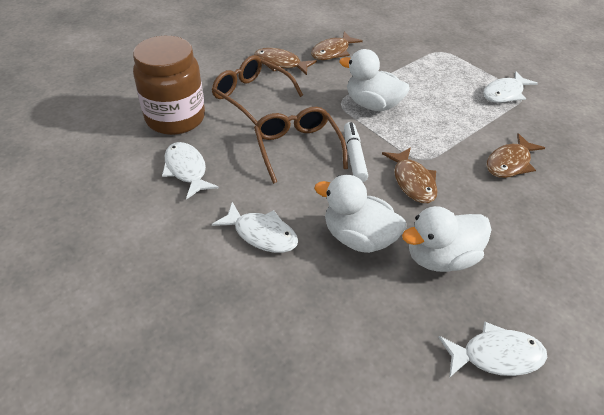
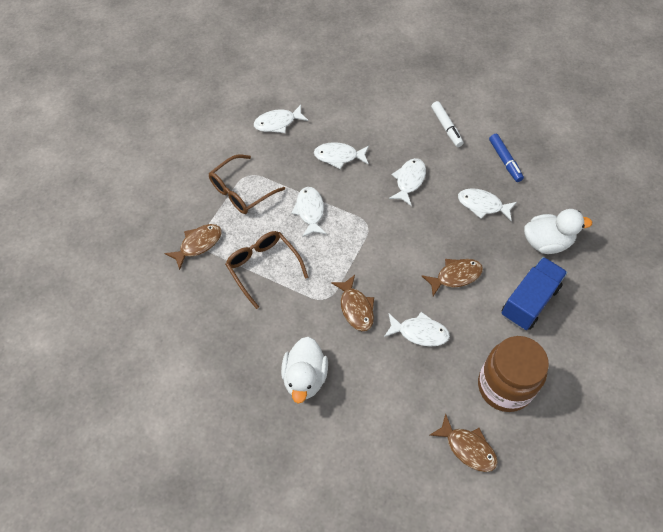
blue marker: none = 0 -> [489,134,524,182] = 1
blue truck: none = 0 -> [502,257,567,330] = 1
white duck: [314,175,406,253] [339,49,410,111] [402,206,492,272] = 3 -> [281,337,328,403] [524,209,592,254] = 2
white fish: [162,142,219,200] [212,202,298,253] [438,322,547,378] [483,71,538,103] = 4 -> [254,105,309,133] [291,187,327,237] [314,142,369,169] [384,312,450,347] [389,158,426,206] [458,188,517,221] = 6

